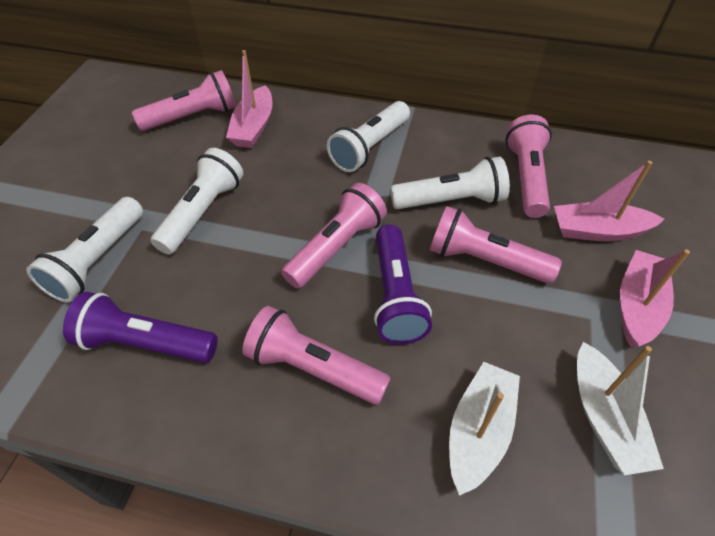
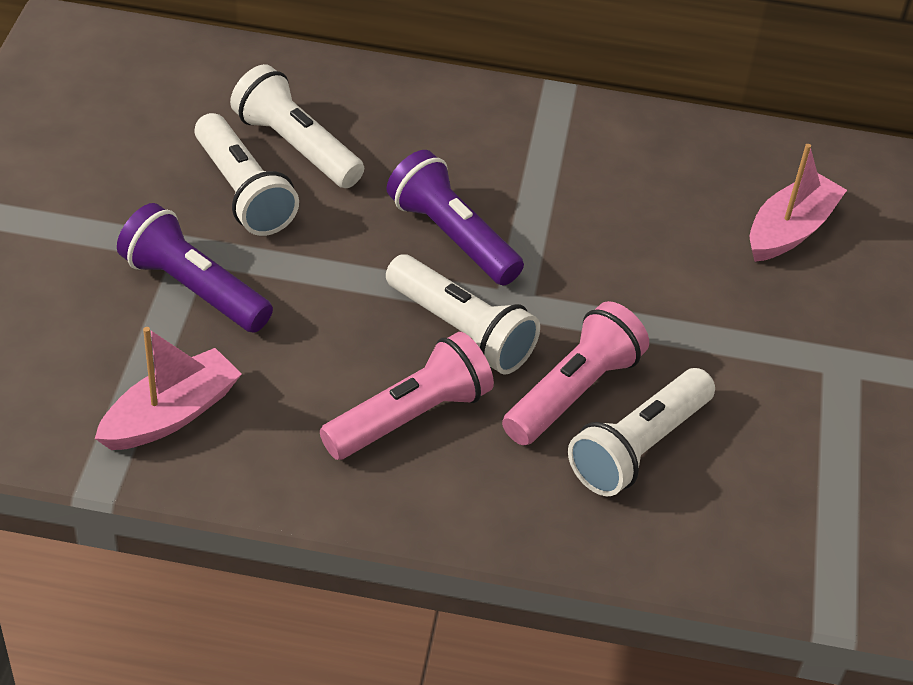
pink boat: [226,50,272,148] [554,161,664,242] [620,249,690,348] = 3 -> [95,327,242,450] [750,144,847,262] = 2
pink flashlight: [132,70,236,131] [242,306,391,405] [281,183,387,289] [430,206,562,284] [505,115,552,218] = 5 -> [320,332,494,460] [502,301,649,445] = 2
white boat: [449,362,520,496] [577,342,664,475] = 2 -> none = 0

